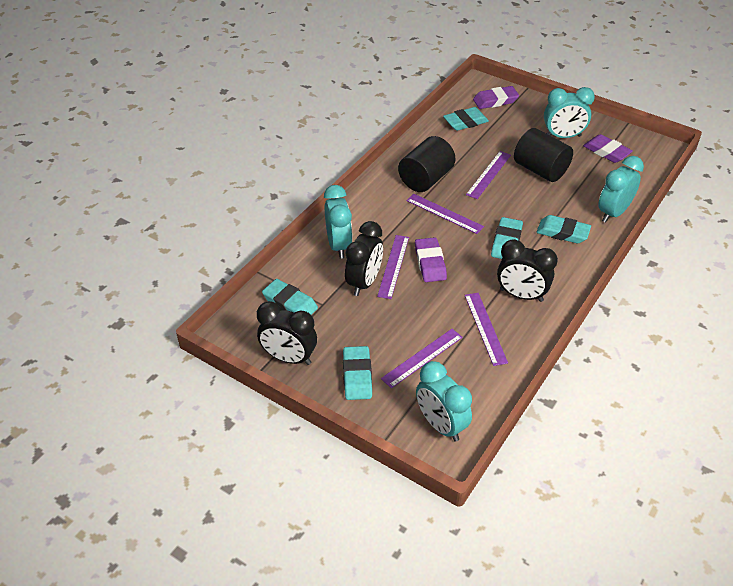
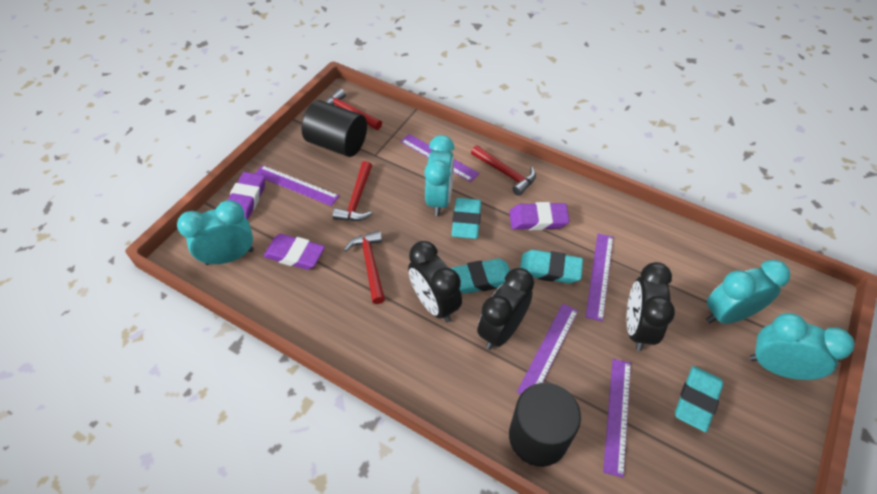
red hammer: none = 0 -> [325,89,382,130] [333,161,373,221] [344,231,385,304] [471,145,536,196] = 4
turquoise eraser: [262,279,318,315] [343,346,372,400] [443,107,489,131] [491,217,523,259] [537,215,591,243] = 5 -> [451,198,481,239] [451,259,510,294] [520,250,583,284] [675,366,724,432] = 4

